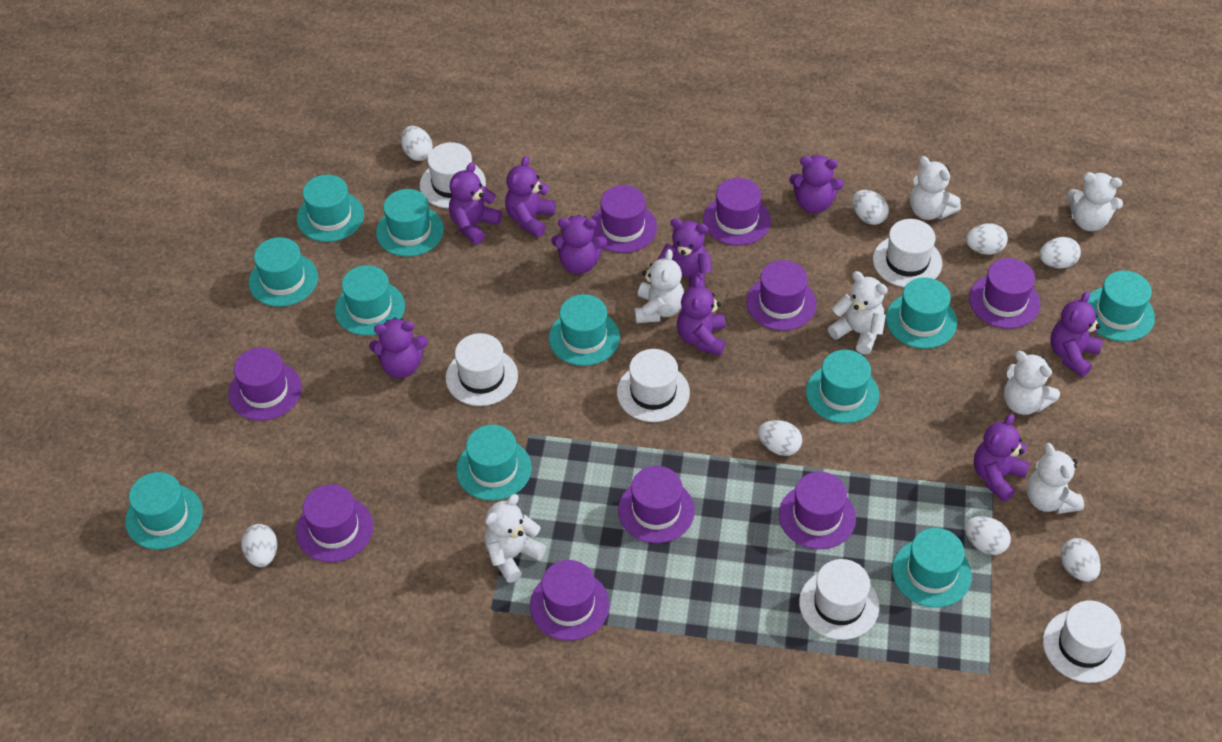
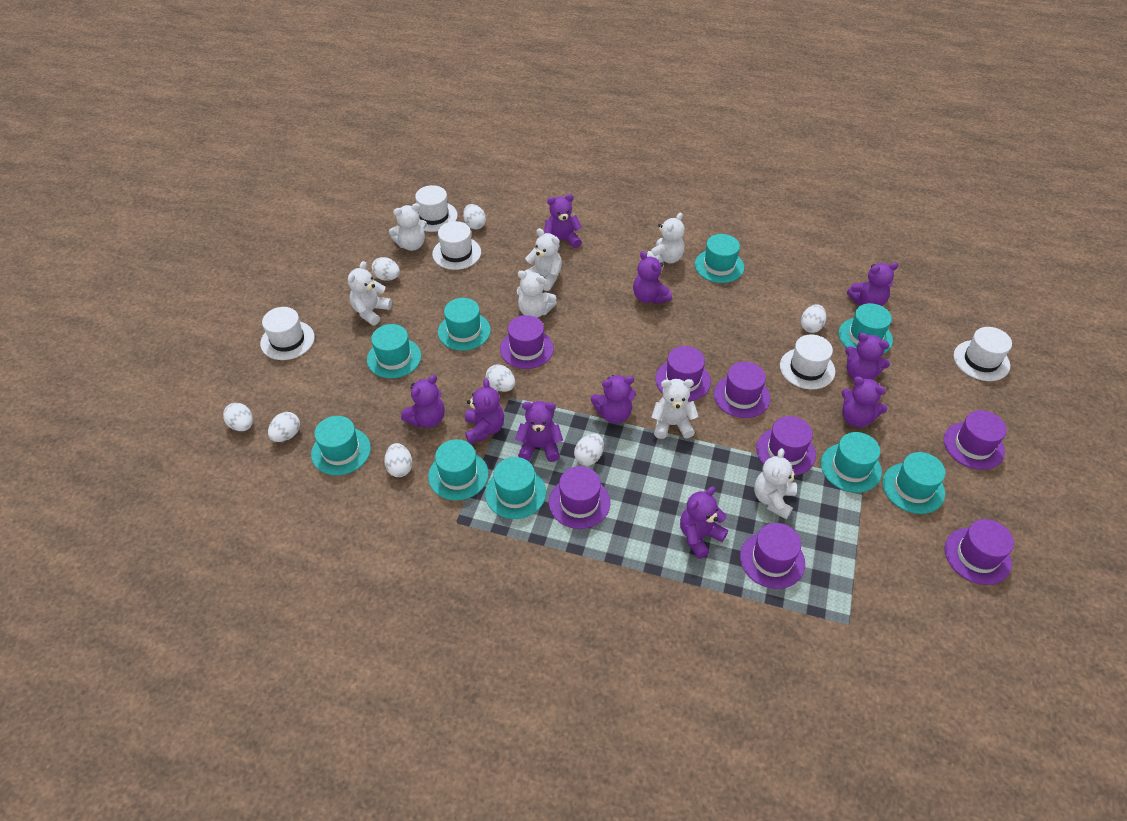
purple hat: [228,347,302,421] [296,484,373,562] [530,560,609,641] [592,185,657,253] [618,466,695,543] [703,178,771,245] [746,260,817,331] [779,472,856,549] [969,258,1040,329] = 9 -> [500,315,554,369] [549,466,610,529] [655,346,711,401] [714,362,770,418] [740,523,805,589] [756,416,816,475] [944,410,1007,470] [944,519,1014,585] = 8
purple teddy bear: [369,318,428,378] [449,162,502,244] [505,156,556,237] [551,215,607,274] [657,218,712,287] [677,276,726,356] [789,155,844,214] [974,414,1030,502] [1050,292,1103,377] = 9 -> [401,375,445,428] [465,378,504,444] [515,401,563,462] [544,194,582,250] [591,375,636,424] [633,251,672,304] [680,486,728,559] [842,376,887,427] [845,333,890,380] [847,262,899,306] = 10
turquoise hat: [125,472,203,550] [249,237,318,307] [297,175,364,242] [335,265,405,336] [376,189,444,257] [456,425,532,501] [549,294,620,366] [806,350,879,423] [886,277,957,349] [892,528,972,608] [1088,271,1155,342] = 11 -> [311,416,371,475] [367,324,421,378] [428,439,489,501] [438,298,491,351] [485,457,546,519] [695,234,744,283] [821,432,882,493] [839,303,893,354] [882,452,945,514] = 9
white hat: [420,142,486,208] [446,333,518,406] [617,349,690,422] [799,559,879,640] [873,219,942,287] [1043,600,1125,683] = 6 -> [260,307,315,360] [415,185,458,232] [432,221,481,270] [780,334,835,390] [954,327,1012,381] = 5

